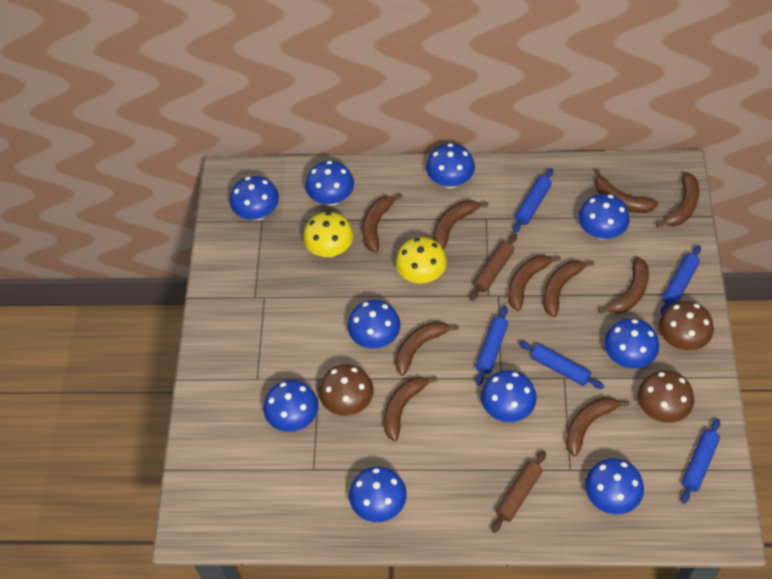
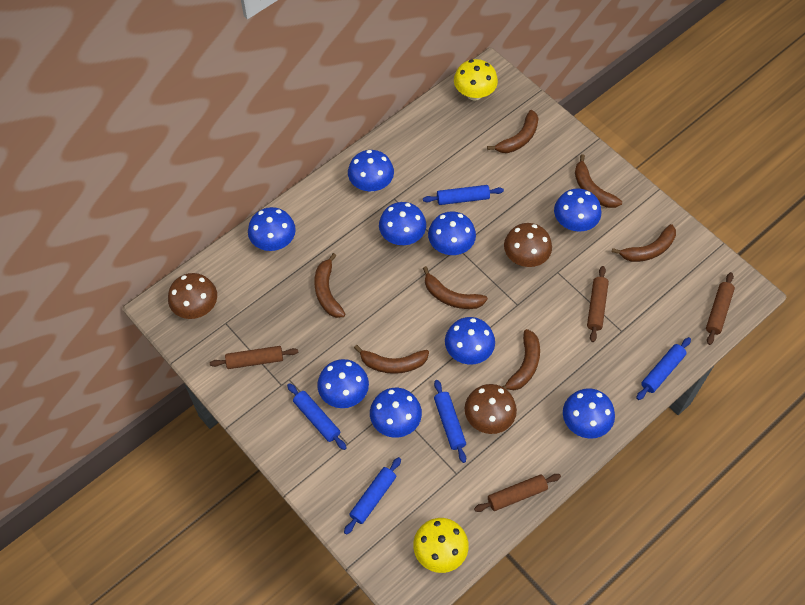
blue mushroom: [230,176,279,221] [263,380,318,432] [305,161,354,206] [347,300,401,349] [349,467,407,522] [426,143,475,188] [481,370,537,422] [578,194,630,240] [585,458,644,514] [604,318,659,369] = 10 -> [248,207,296,251] [317,359,369,408] [348,150,394,192] [370,388,422,438] [379,202,426,245] [428,211,476,255] [445,317,495,365] [554,188,601,232] [563,388,615,439] = 9
brown banana: [362,193,403,252] [384,376,437,441] [395,321,459,376] [433,200,488,250] [508,255,561,311] [543,260,594,317] [566,397,629,456] [594,168,659,213] [599,257,649,314] [656,172,699,227] = 10 -> [314,253,345,318] [354,345,429,374] [423,266,488,309] [487,110,539,153] [502,329,540,390] [575,154,622,208] [612,224,676,262] = 7
brown rolling pin: [470,233,517,301] [492,451,546,533] = 2 -> [210,346,298,369] [474,474,561,512] [587,266,609,342] [706,272,735,345] = 4

